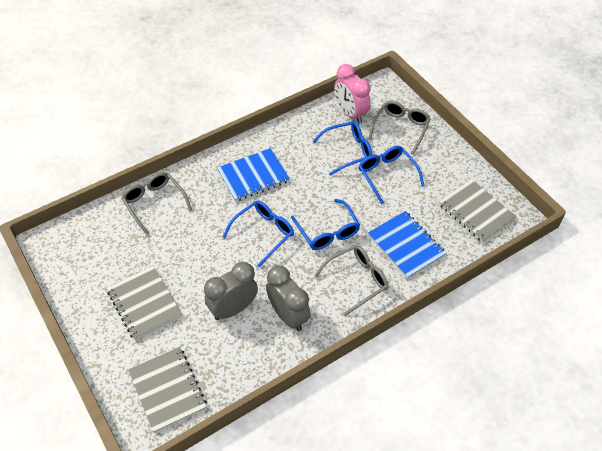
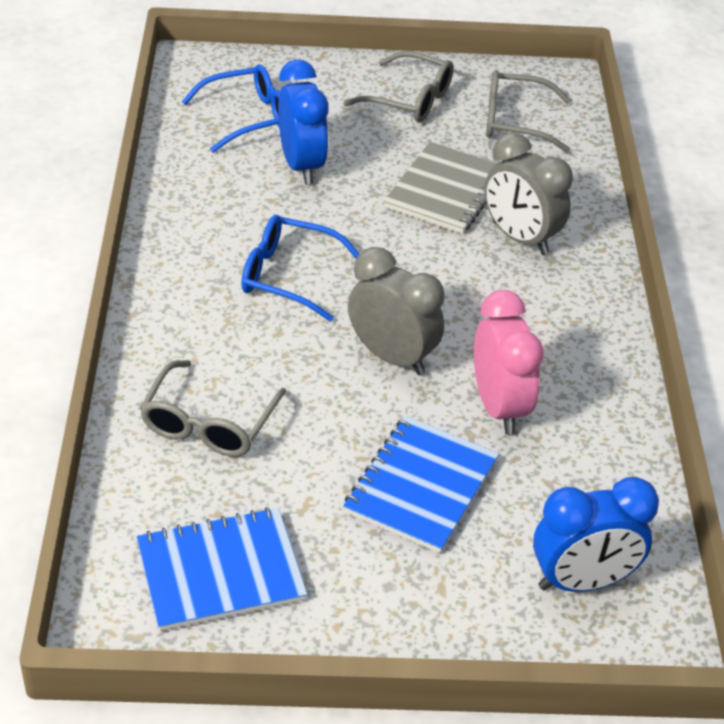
blue clock: none = 0 -> [278,59,329,185] [533,477,659,592] = 2
blue glasses: [223,201,294,267] [291,199,360,250] [313,121,373,176] [358,146,424,204] = 4 -> [182,64,280,153] [241,215,360,321] = 2
grey notebook: [107,266,182,341] [128,347,207,433] [439,179,517,243] = 3 -> [384,142,497,234] = 1

